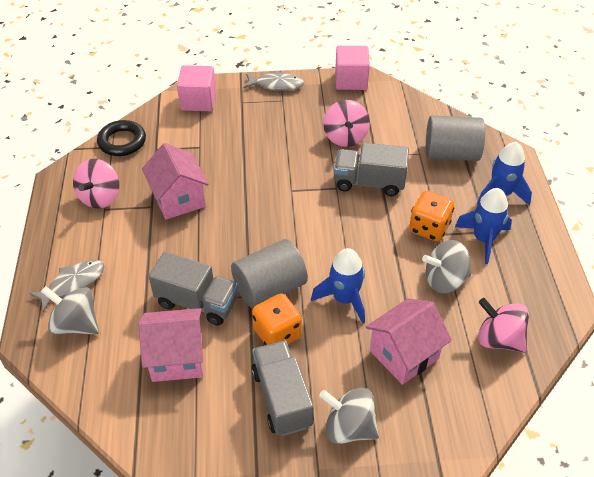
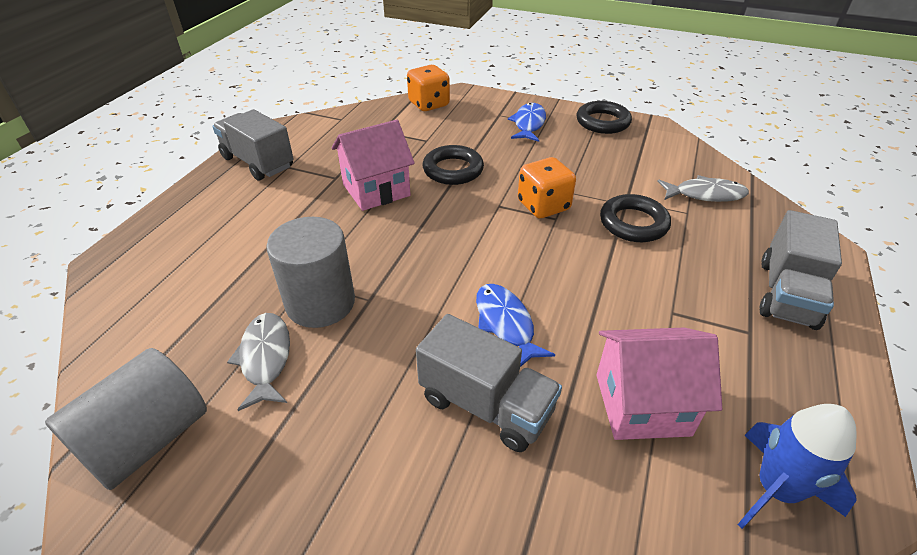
black ring: [97,120,146,156] = 1 -> [423,145,484,185] [577,101,632,134] [600,194,671,242] = 3
blue fish: none = 0 -> [476,284,555,367] [508,103,546,142] = 2
blue rocket: [311,248,365,324] [455,188,512,264] [477,142,532,205] = 3 -> [737,404,857,529] = 1
grey spinning top: [41,286,99,334] [319,387,379,444] [422,240,471,293] = 3 -> none = 0
pink cube: [177,65,216,111] [335,46,370,90] = 2 -> none = 0
pink house: [138,308,203,382] [142,143,209,219] [366,298,452,385] = 3 -> [332,120,415,211] [596,328,722,440] = 2
pink spinning top: [73,159,119,209] [323,100,370,147] [478,298,529,353] = 3 -> none = 0

